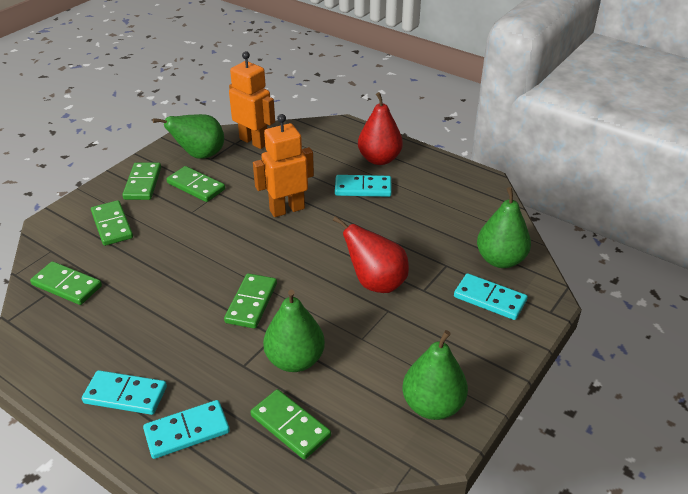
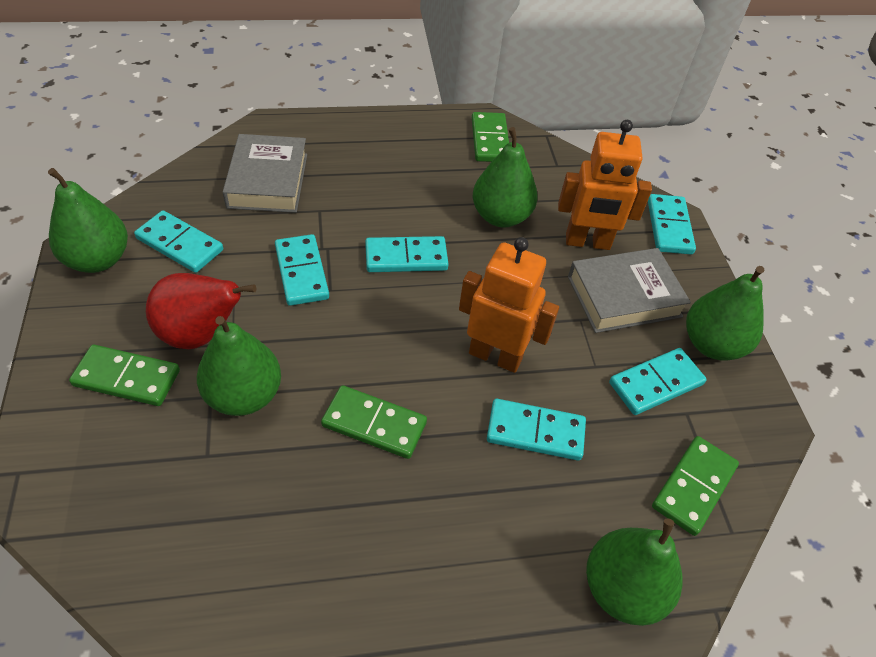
green domino: [30,261,102,305] [91,200,133,246] [122,163,161,200] [167,166,225,202] [224,273,277,329] [251,389,331,459] = 6 -> [69,345,180,406] [321,385,427,459] [472,112,509,162] [652,436,739,536] = 4
green pear: [152,114,224,159] [263,290,325,372] [403,330,468,420] [477,187,531,268] = 4 -> [48,168,128,273] [197,316,281,416] [472,127,538,227] [586,518,683,626] [686,266,764,361] = 5
grey book: none = 0 -> [223,134,307,213] [568,248,691,333] = 2
red pear: [333,216,409,293] [358,92,403,165] = 2 -> [146,273,256,349] = 1
turquoise domino: [82,370,167,415] [143,400,230,459] [335,175,392,197] [454,273,527,320] = 4 -> [134,210,223,273] [275,234,329,306] [365,236,449,272] [487,399,586,461] [609,348,707,415] [648,194,696,254] = 6

